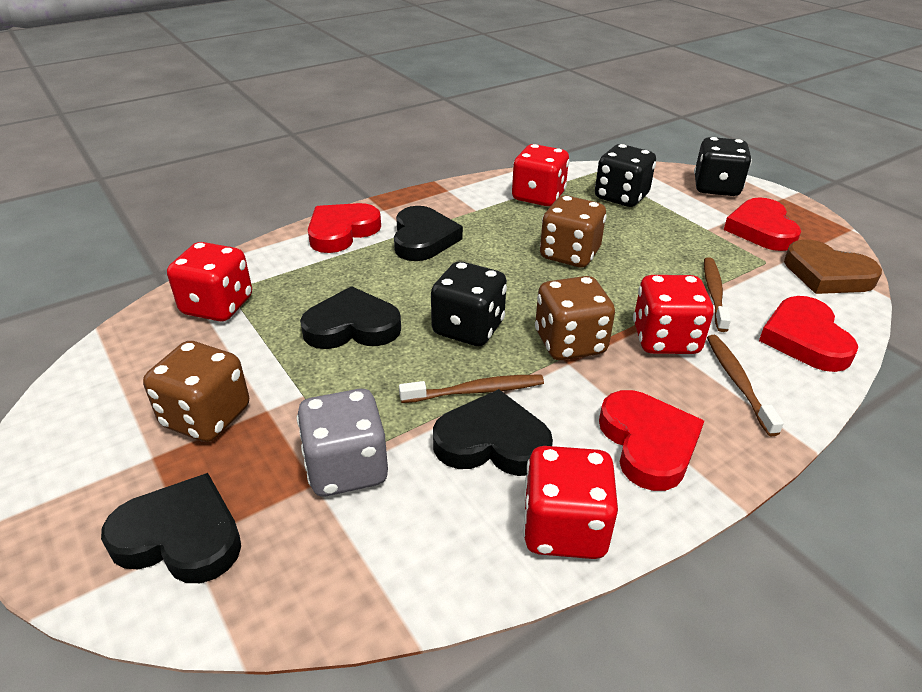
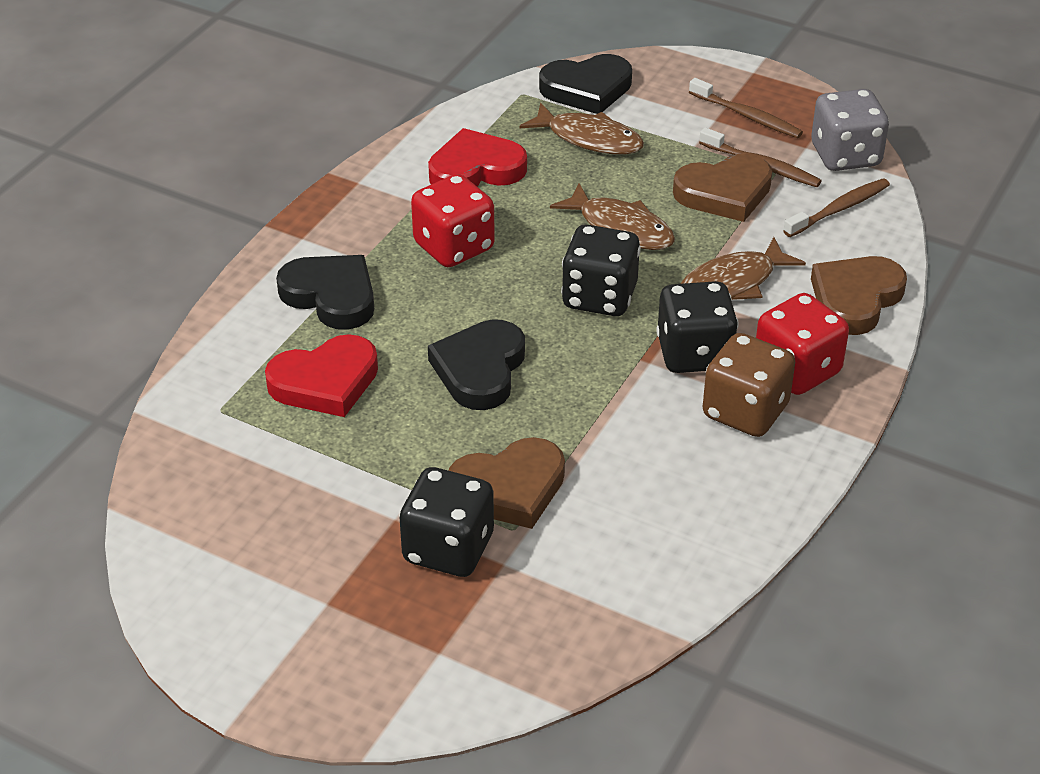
black heart: [101,473,241,583] [300,286,401,349] [394,206,463,261] [433,389,553,476] = 4 -> [276,255,374,330] [428,319,525,410] [539,54,632,114] = 3
brown dice: [143,341,249,442] [535,276,615,360] [540,195,607,267] = 3 -> [703,333,795,437] = 1
brown fish: none = 0 -> [519,103,644,155] [550,183,675,250] [680,237,806,300] = 3
brown heart: [784,239,882,294] = 1 -> [448,437,565,529] [673,154,772,222] [811,256,907,335] = 3
red dice: [167,242,252,321] [512,144,569,206] [523,446,618,559] [633,275,714,354] = 4 -> [411,174,495,267] [756,293,849,395] = 2
red heart: [308,203,381,253] [599,390,704,491] [724,197,801,251] [759,296,858,372] = 4 -> [265,334,378,417] [428,128,527,186] = 2

